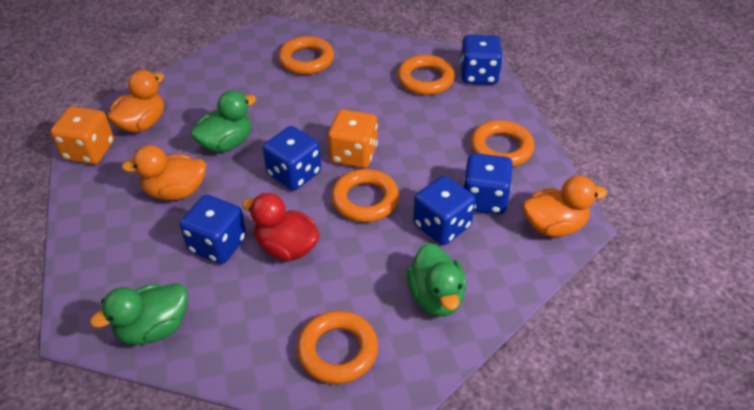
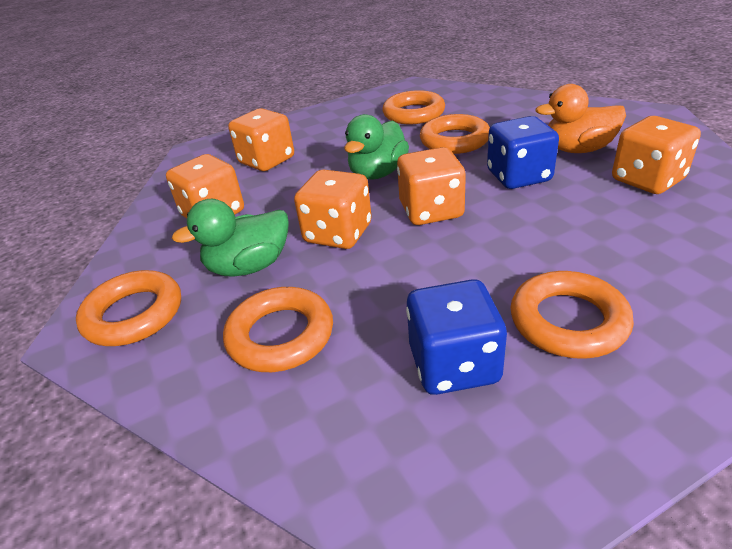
blue dice: [180,195,247,264] [263,126,321,191] [413,175,475,245] [460,35,503,84] [464,153,513,214] = 5 -> [406,279,507,395] [487,116,559,189] = 2
green duck: [90,283,188,345] [191,90,256,153] [406,243,466,316] = 3 -> [172,199,289,277] [344,114,409,179] = 2
orange dice: [51,107,114,164] [328,110,378,168] = 2 -> [166,154,244,219] [228,108,294,171] [294,169,372,249] [397,147,466,225] [612,116,701,194] = 5
orange duck: [107,70,164,133] [121,145,206,200] [523,176,607,237] = 3 -> [536,84,626,153] = 1
red duck: [242,193,320,261] = 1 -> none = 0

